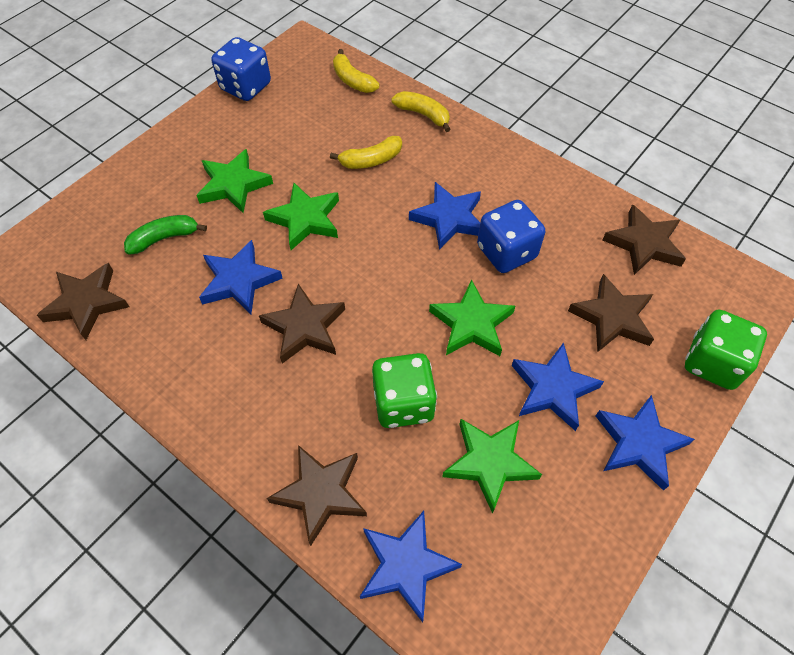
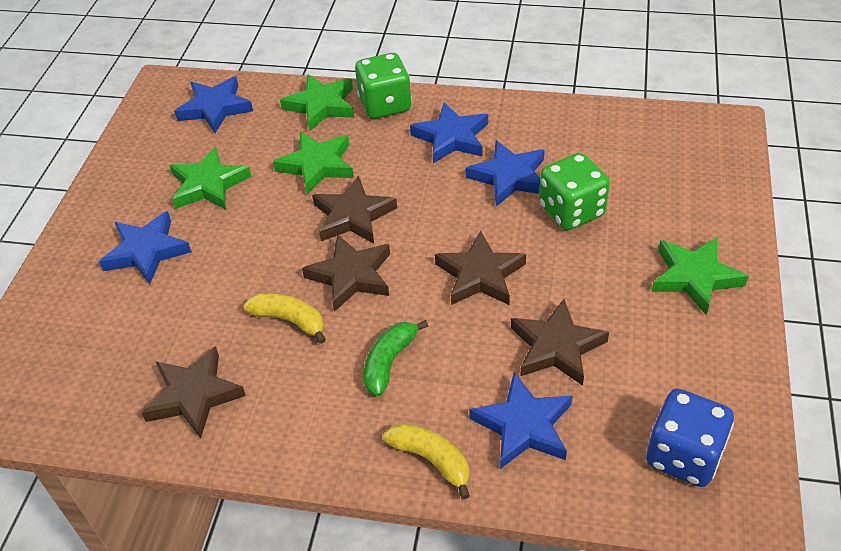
blue dice: [211,37,271,101] [477,200,545,273] = 2 -> [646,389,734,487] = 1
yellow banana: [330,136,402,169] [333,49,380,93] [391,91,451,132] = 3 -> [243,293,326,344] [383,423,470,499] = 2

